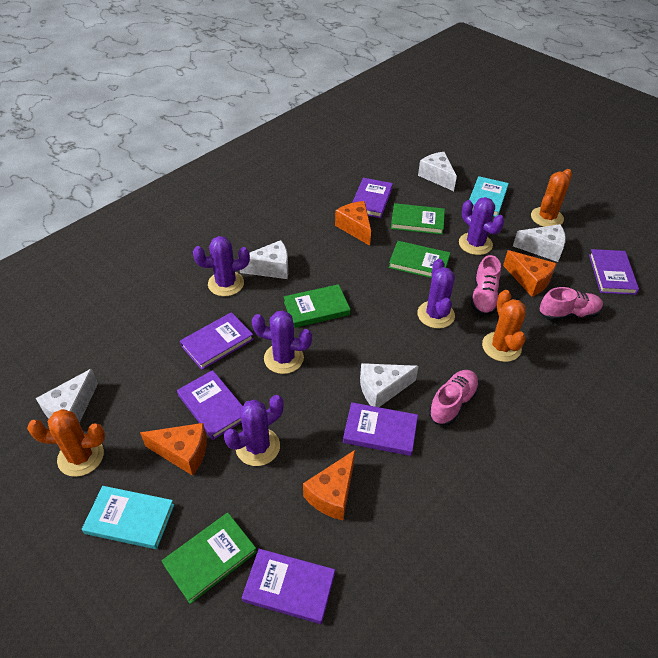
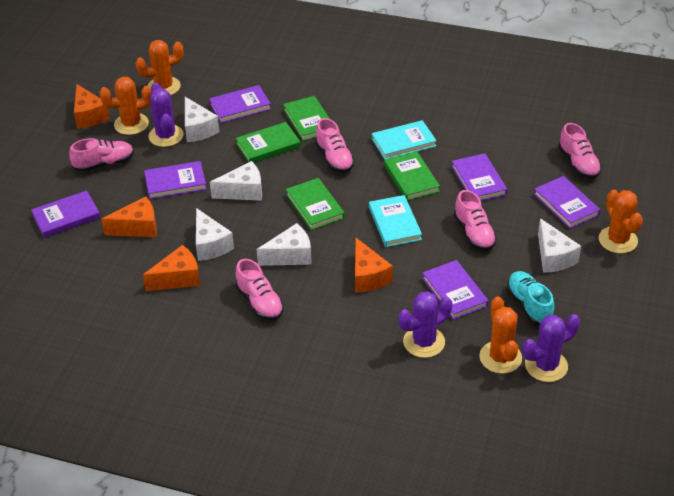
orange cactus: [27,409,105,477] [482,290,526,362] [531,169,572,227] = 3 -> [99,77,151,135] [135,40,184,95] [479,296,522,374] [599,190,643,253] = 4
pink shoe: [429,370,479,426] [471,255,501,316] [539,287,603,321] = 3 -> [69,138,134,172] [235,259,284,320] [315,118,355,173] [454,190,497,251] [558,123,601,179] = 5
purple cactus: [193,236,250,296] [224,395,284,466] [252,310,312,374] [417,259,455,329] [459,197,505,255] = 5 -> [148,83,184,147] [398,291,452,358] [523,314,580,382] = 3
turquoise shoe: none = 0 -> [507,271,554,325] = 1

